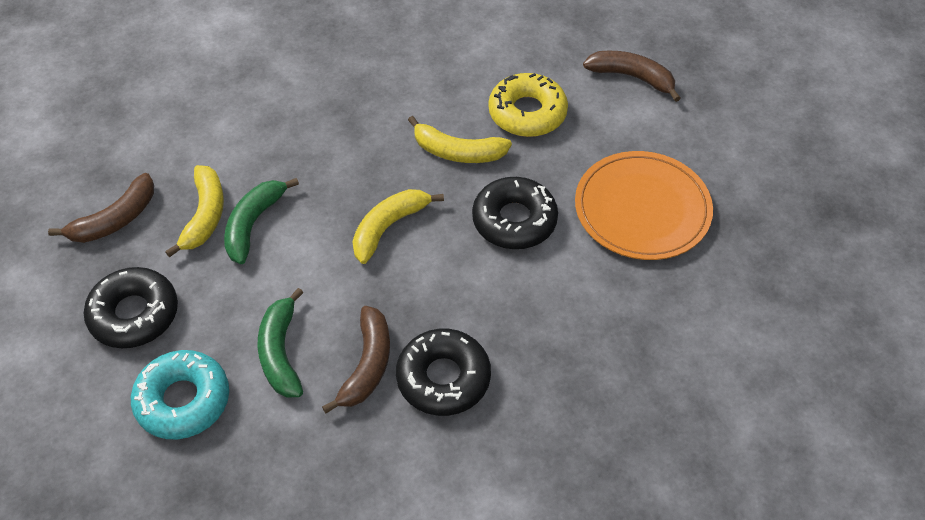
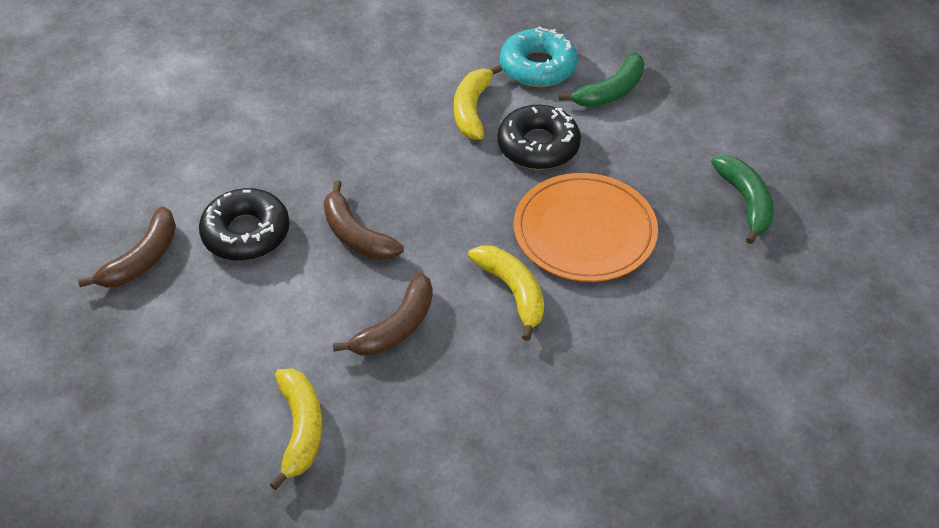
black donut: [84,267,178,348] [396,329,491,416] [472,177,558,249] = 3 -> [199,188,290,261] [497,105,581,170] = 2
yellow donut: [488,73,568,137] = 1 -> none = 0

